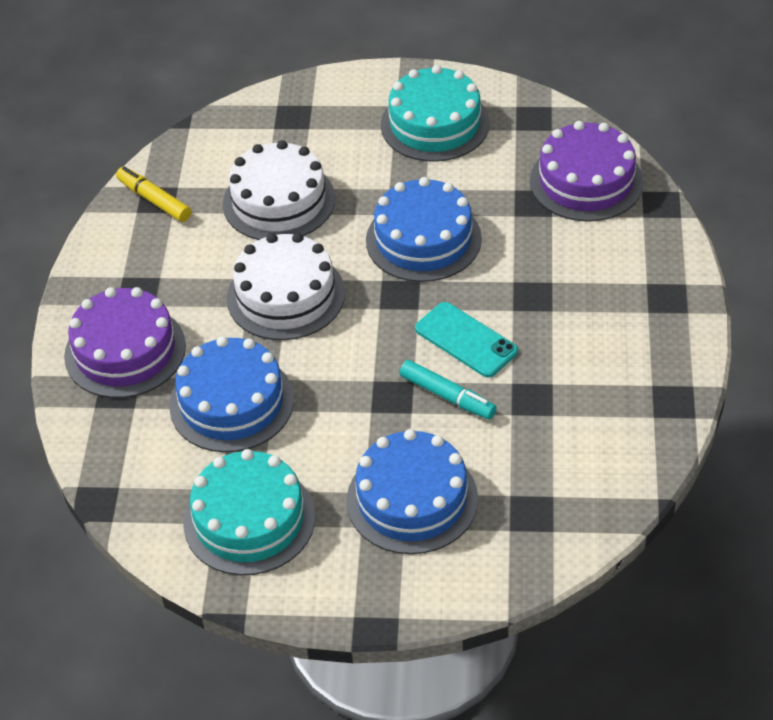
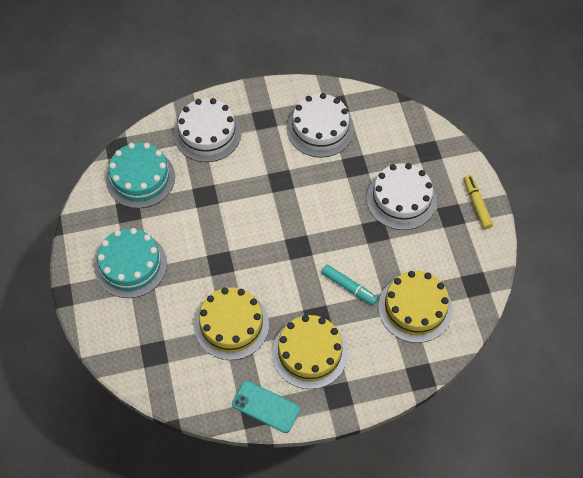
blue cake: [169,336,294,452] [347,429,478,554] [366,177,482,282] = 3 -> none = 0
purple cake: [64,287,186,398] [530,121,644,222] = 2 -> none = 0
white cake: [223,140,335,240] [227,233,345,340] = 2 -> [174,98,241,162] [287,93,354,157] [367,163,437,230] = 3
yellow cake: none = 0 -> [194,287,269,360] [272,315,348,389] [378,271,452,343] = 3

